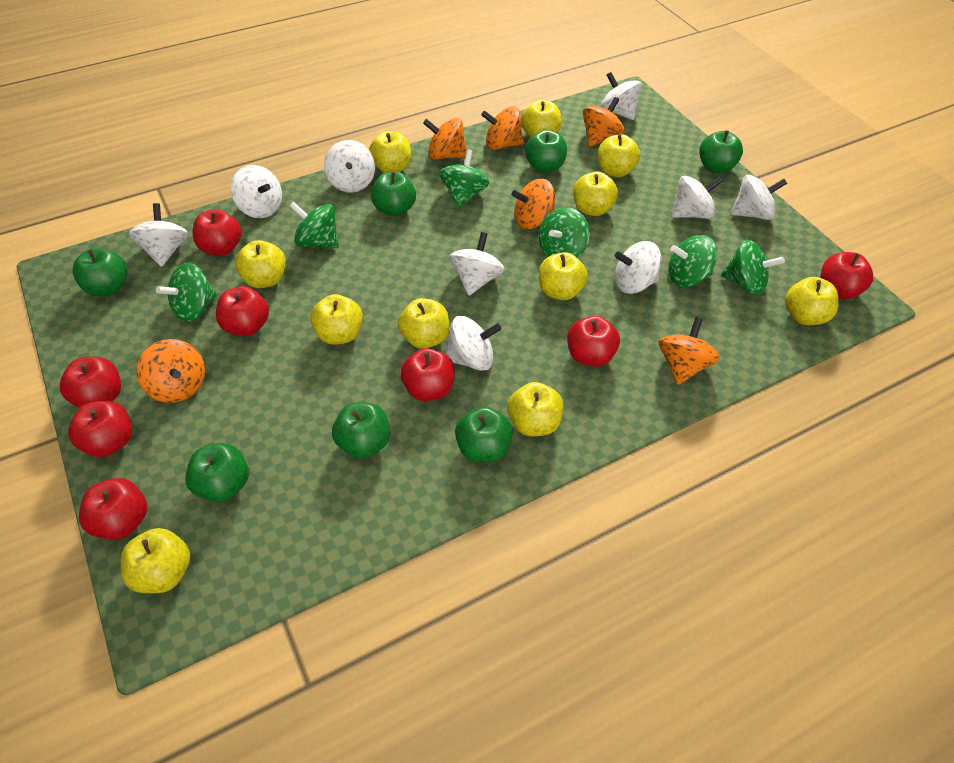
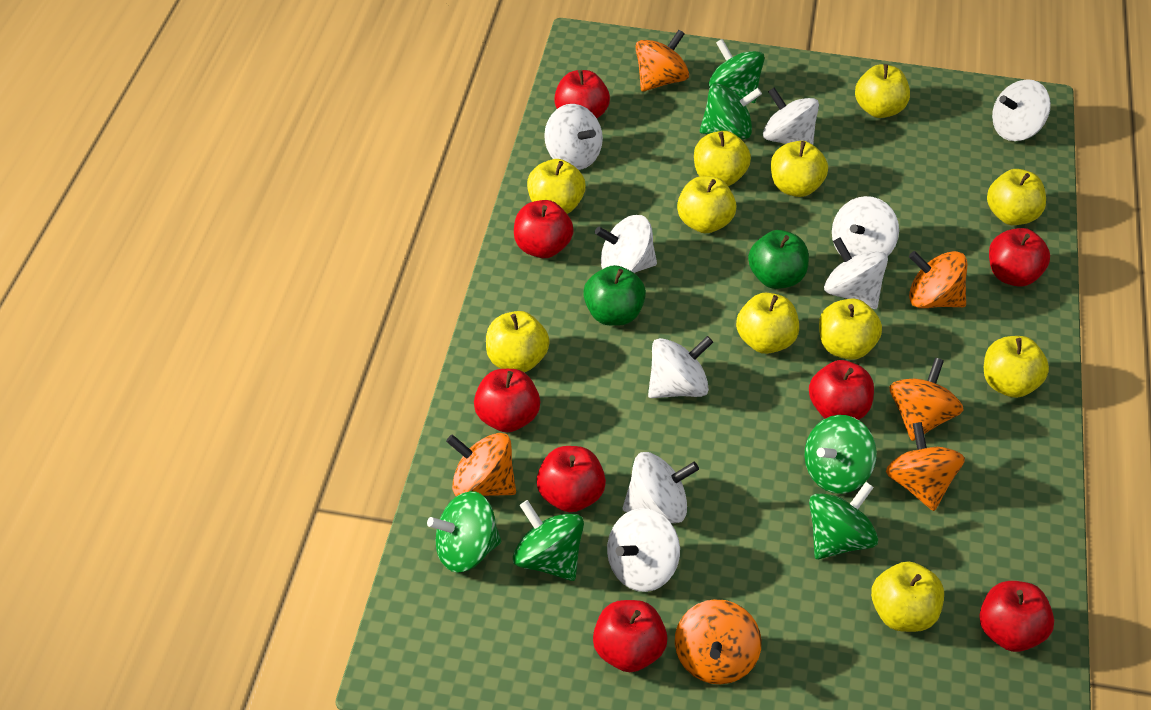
green apple: [73,248,127,297] [185,443,249,502] [332,402,390,458] [371,171,416,216] [455,407,513,462] [525,130,567,173] [699,130,743,174] = 7 -> [583,265,646,326] [748,230,809,289] = 2

